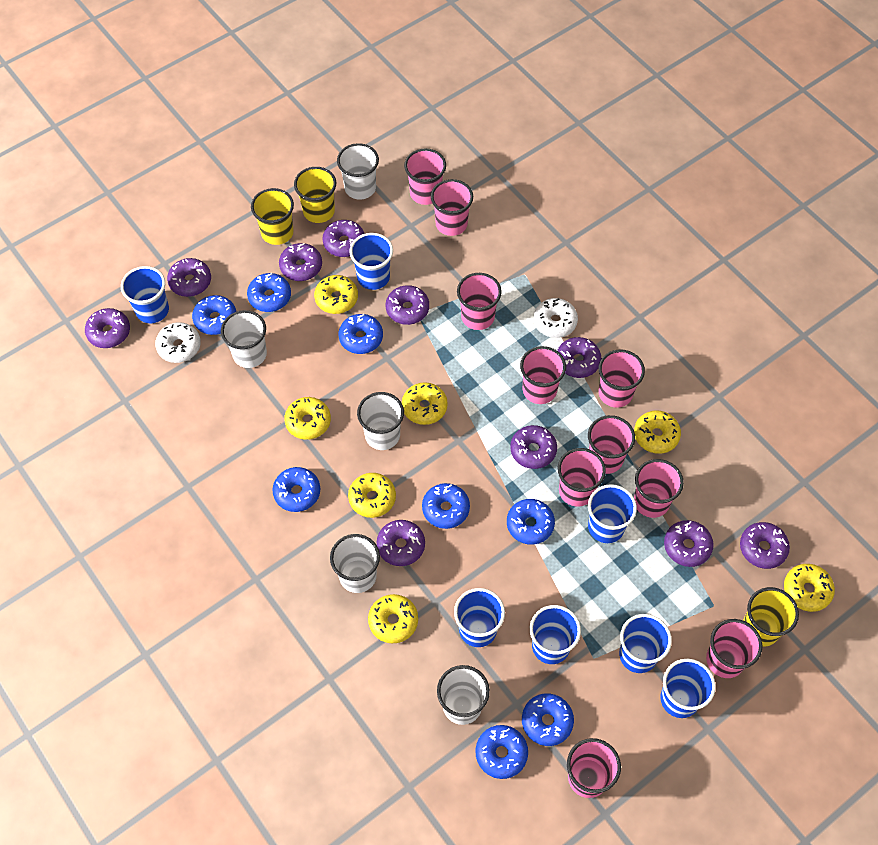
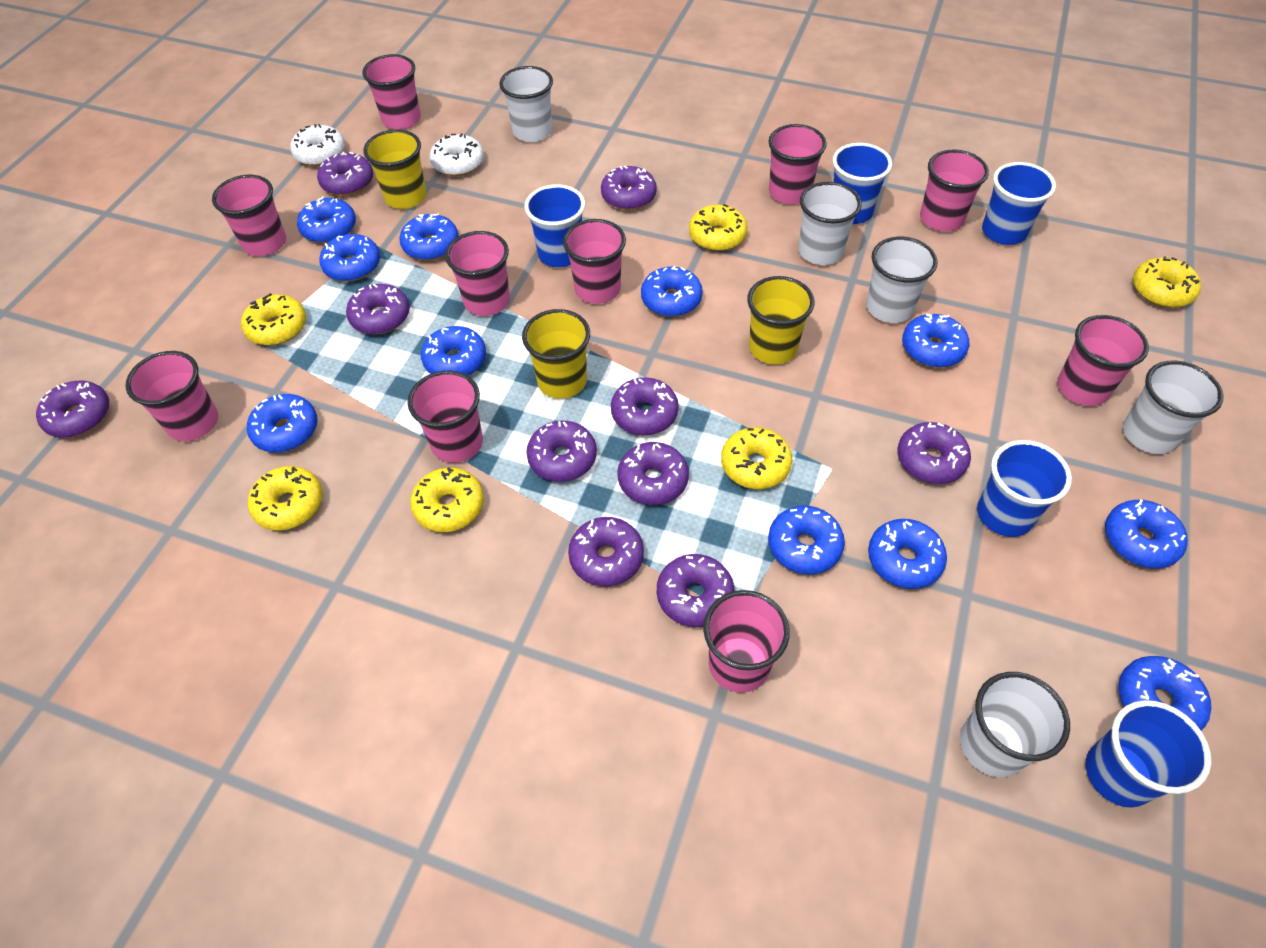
blue cup: [121,266,169,323] [349,233,393,290] [454,588,505,647] [530,605,581,664] [588,484,637,543] [619,614,672,673] [660,659,716,718] = 7 -> [524,184,585,267] [833,143,892,224] [977,440,1072,537] [982,162,1056,245] [1086,700,1211,808] = 5
blue donut: [192,295,236,335] [247,273,291,312] [272,467,320,512] [338,314,383,354] [422,483,470,529] [475,725,528,779] [507,499,555,545] [522,693,574,746] = 8 -> [247,394,317,452] [297,196,356,243] [319,234,380,281] [399,213,459,260] [421,326,486,376] [641,265,703,317] [768,506,845,574] [868,519,947,589] [902,314,969,368] [1105,499,1188,569] [1119,656,1211,730] = 11
yellow donut: [284,397,331,440] [314,275,358,314] [348,473,396,518] [368,594,418,643] [402,382,448,425] [634,410,681,454] [784,564,835,612] = 7 -> [241,293,306,346] [248,466,323,531] [410,467,484,532] [689,204,747,251] [721,427,792,489] [1133,256,1201,308] = 6

